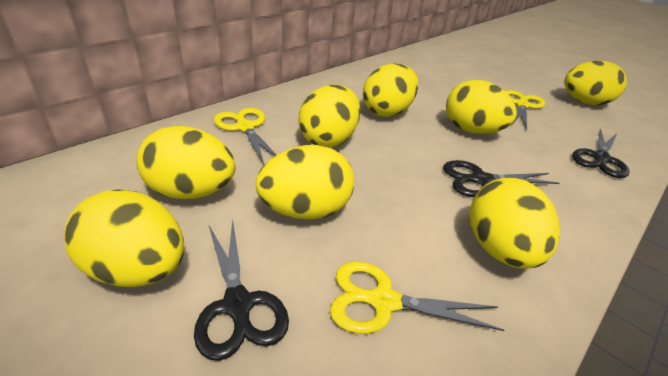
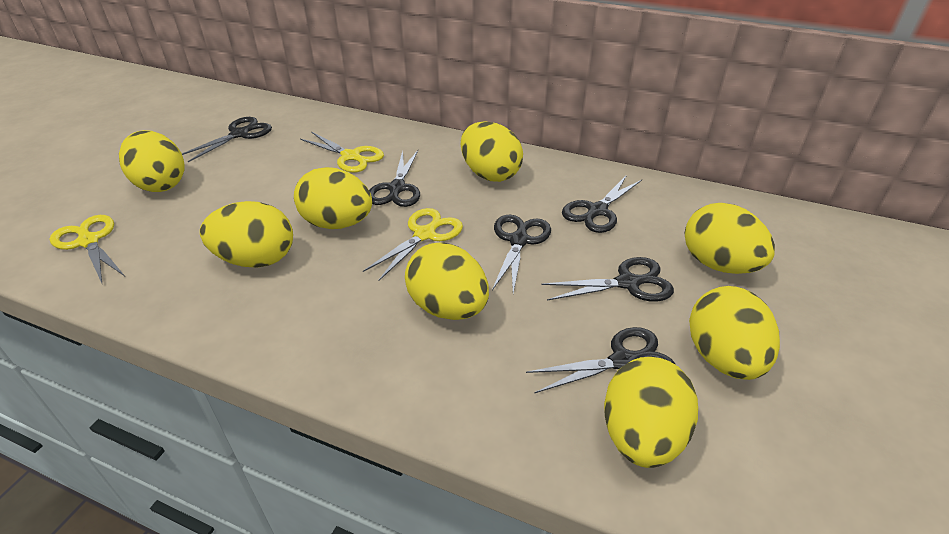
black scissors: [194,220,289,361] [443,160,560,197] [572,128,630,178] = 3 -> [182,117,272,162] [369,150,420,207] [492,215,551,293] [526,327,676,393] [541,257,674,301] [562,175,642,233] = 6

